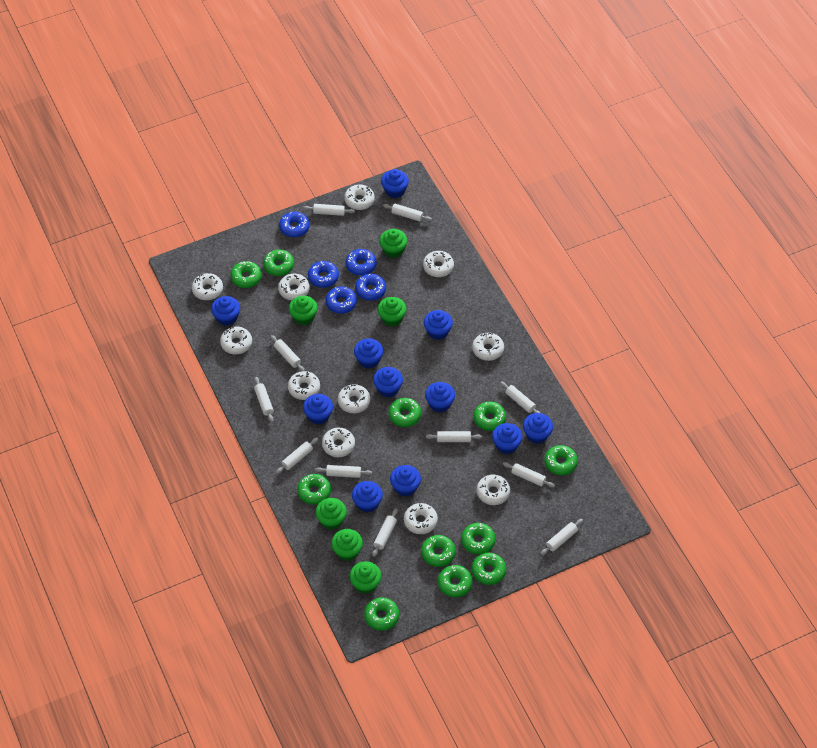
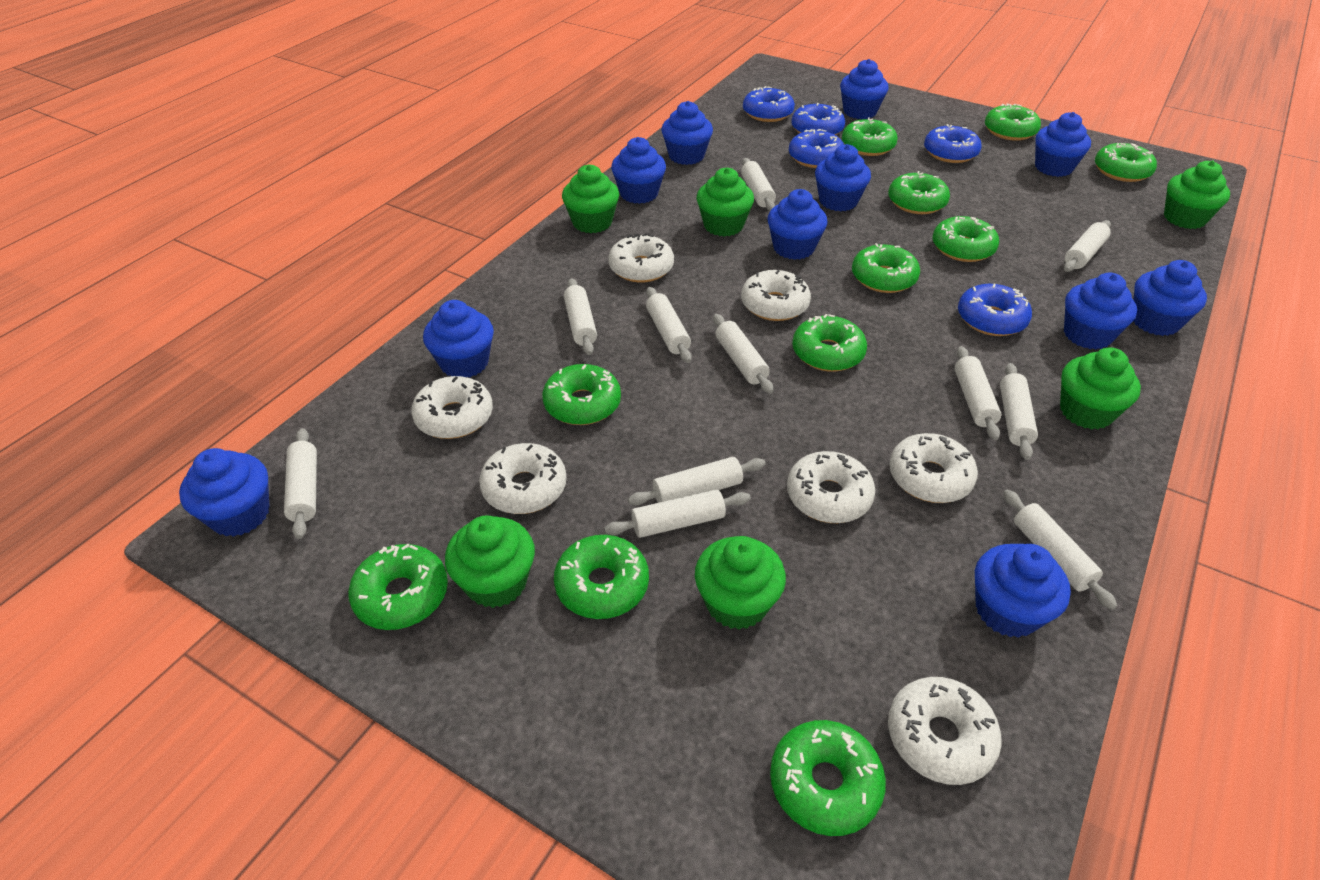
white donut: [192,273,223,300] [220,327,252,354] [278,274,310,300] [288,371,320,400] [322,428,355,457] [338,384,370,413] [344,184,375,210] [404,503,438,534] [423,251,454,277] [472,333,504,361] [477,475,510,505] = 11 -> [411,376,493,439] [479,443,566,514] [608,233,674,282] [741,270,811,321] [787,451,875,523] [888,677,1002,785] [889,433,978,503] = 7

